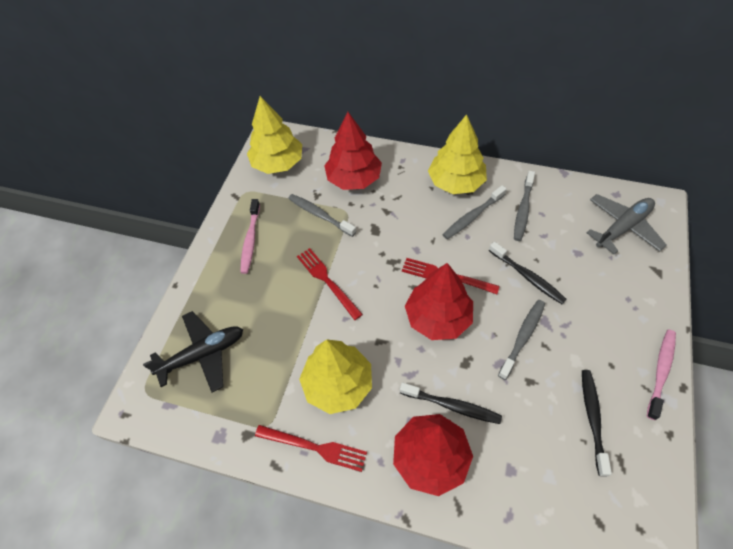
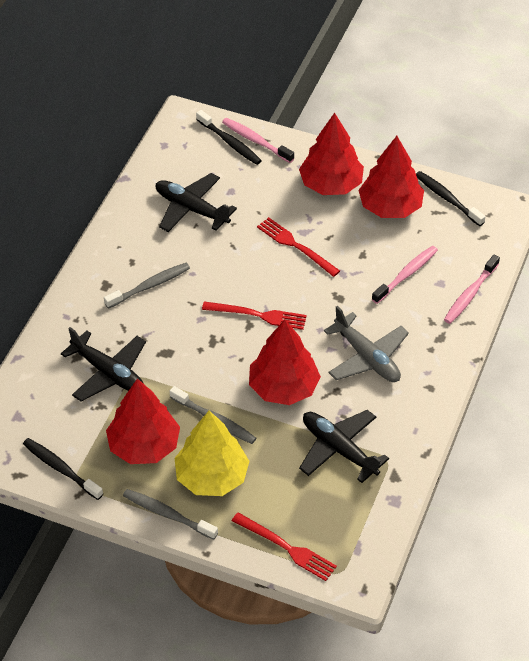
black plane: [143,311,243,392] = 1 -> [61,327,146,401] [156,173,237,232] [299,410,389,483] = 3
grey toothbrush: [288,194,356,237] [443,185,507,239] [498,300,545,380] [514,171,535,241] = 4 -> [104,263,190,309] [123,489,218,540] [170,386,256,444] = 3
pink toothbrush: [240,199,260,274] [647,329,676,420] = 2 -> [222,118,294,163] [372,246,438,304] [444,254,500,324] = 3
red tree: [324,112,382,190] [393,414,473,496] [405,263,473,340] = 3 -> [106,378,180,464] [249,319,321,405] [299,113,364,195] [358,136,424,218] = 4
yellow tree: [247,96,302,174] [299,339,372,414] [428,114,487,194] = 3 -> [175,411,249,496] = 1

